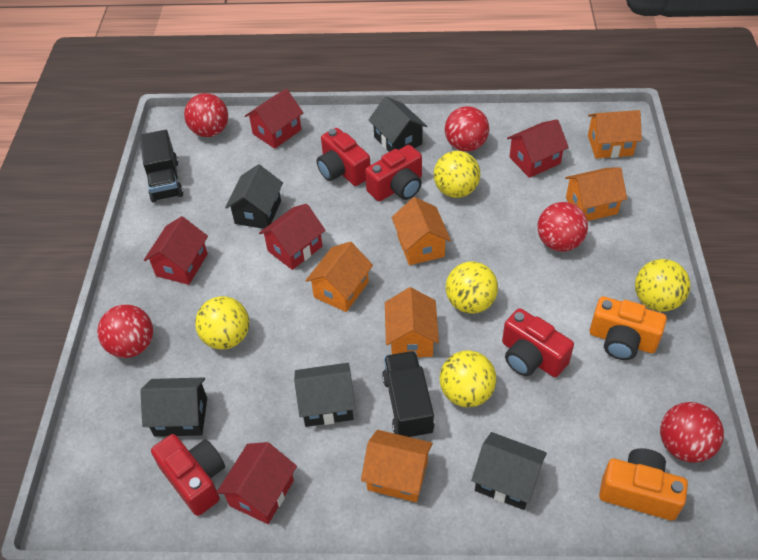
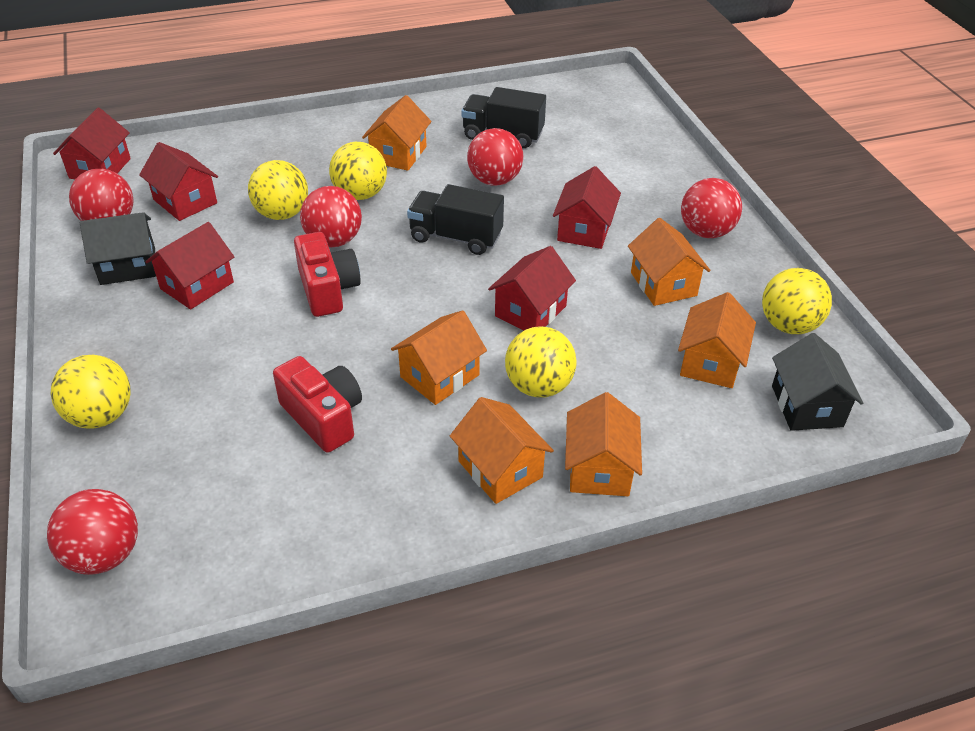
black house: [140,377,207,437] [225,164,283,229] [294,363,356,427] [369,97,427,152] [471,432,547,510] = 5 -> [80,212,156,285] [772,333,863,431] = 2
orange camera: [590,296,667,360] [599,448,688,521] = 2 -> none = 0
red camera: [151,434,225,516] [317,128,370,186] [365,145,422,201] [502,308,574,377] = 4 -> [273,356,362,453] [294,232,361,317] = 2

